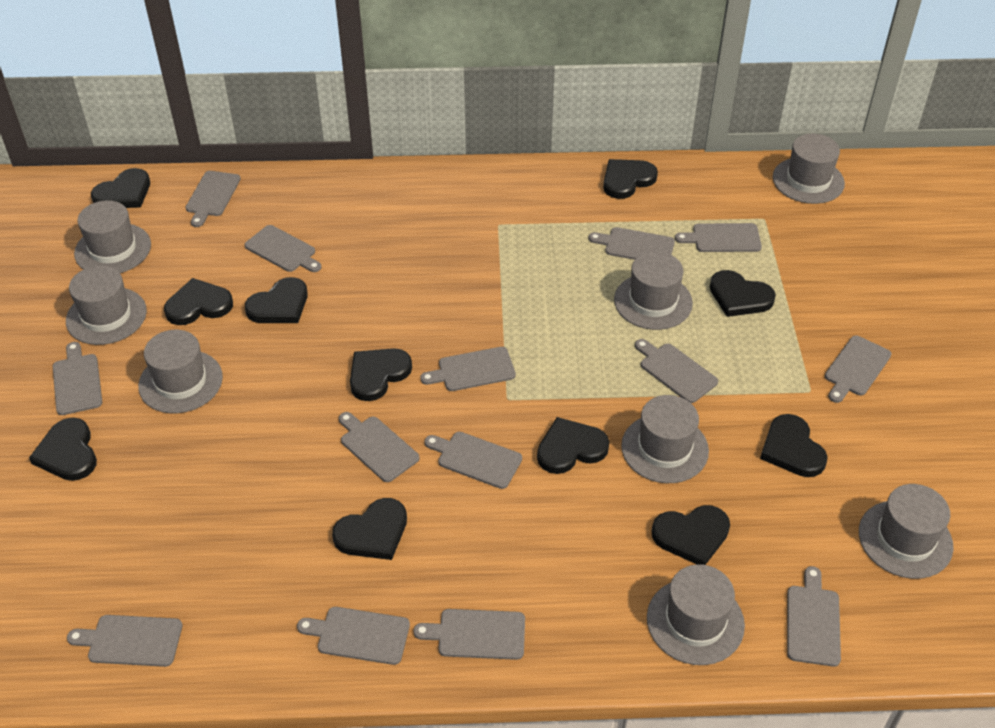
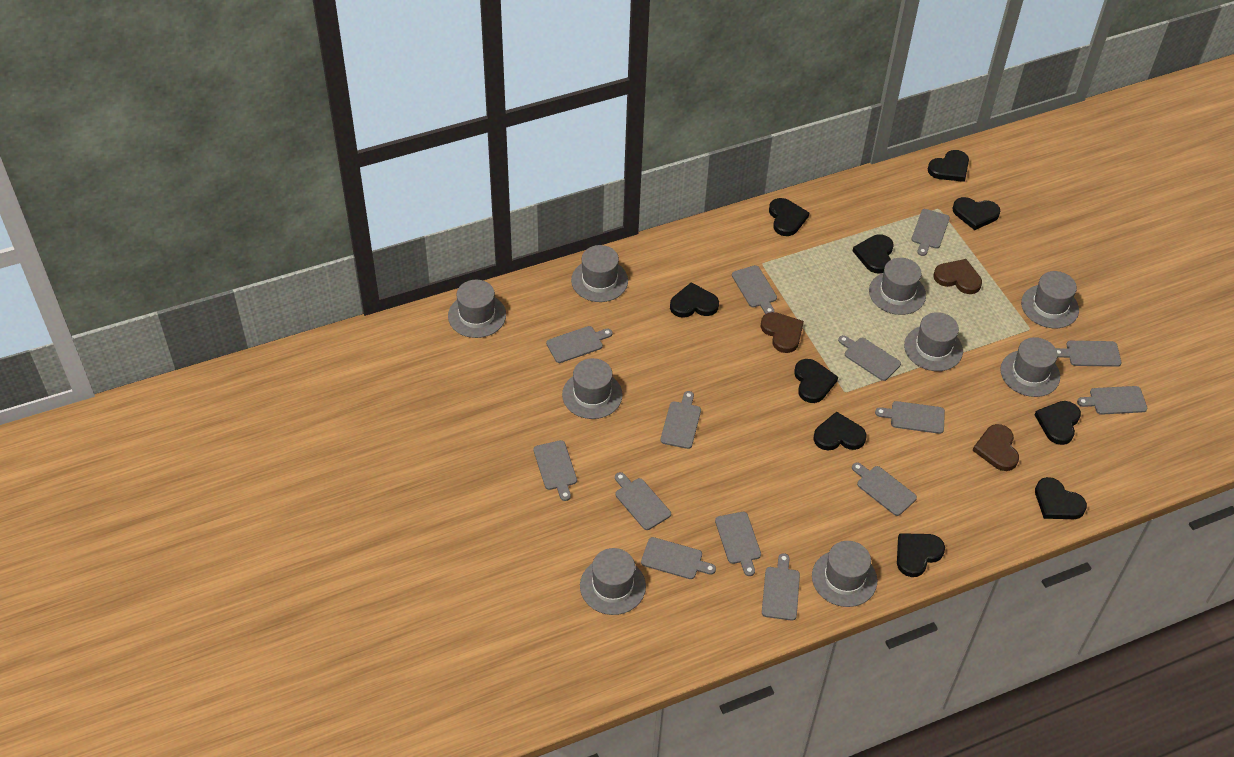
black heart: [29,418,97,481] [91,168,150,208] [164,278,233,325] [245,277,308,323] [332,498,407,560] [350,348,412,401] [537,417,609,474] [603,159,658,199] [652,505,730,565] [710,270,776,317] [760,414,828,477] = 11 -> [670,282,719,318] [769,198,810,236] [794,359,838,403] [813,411,867,451] [853,234,894,274] [897,533,945,577] [928,150,969,182] [952,197,1000,230] [1035,401,1081,445] [1035,477,1087,519] = 10
brown heart: none = 0 -> [760,312,804,353] [933,259,982,294] [972,424,1019,471] = 3
grey hat: [66,266,147,345] [74,200,151,273] [138,330,223,413] [614,251,693,330] [621,395,709,483] [647,564,745,665] [773,134,845,204] [859,484,954,579] = 8 -> [448,280,506,338] [562,358,623,419] [571,245,628,302] [580,548,646,615] [812,541,877,607] [869,258,926,315] [904,312,963,371] [1000,337,1060,397] [1021,271,1079,328] = 9

